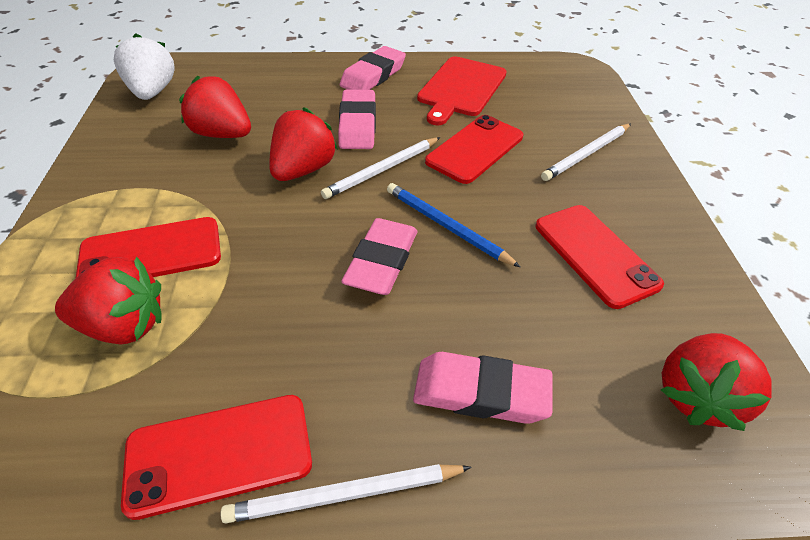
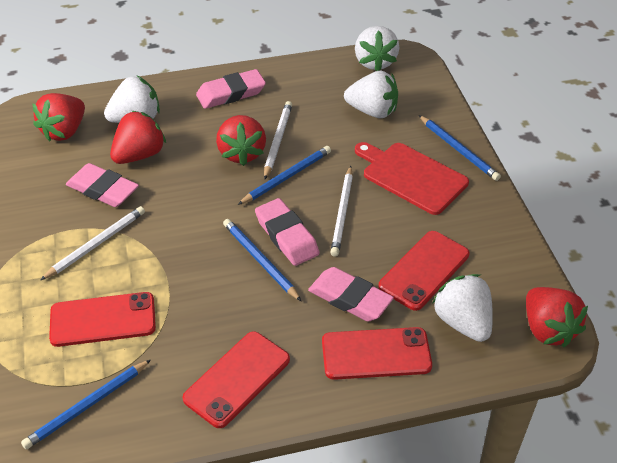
blue pencil: [387,183,520,267] = 1 -> [21,360,151,449] [223,219,301,301] [238,146,331,205] [419,115,501,181] = 4
white strawberry: [114,33,175,100] = 1 -> [104,76,160,123] [344,71,398,118] [355,26,399,71] [432,274,493,342] = 4

